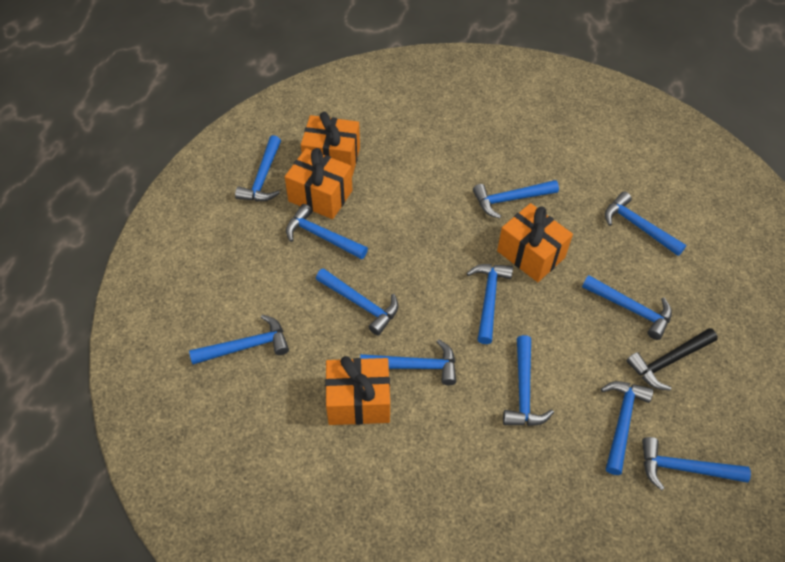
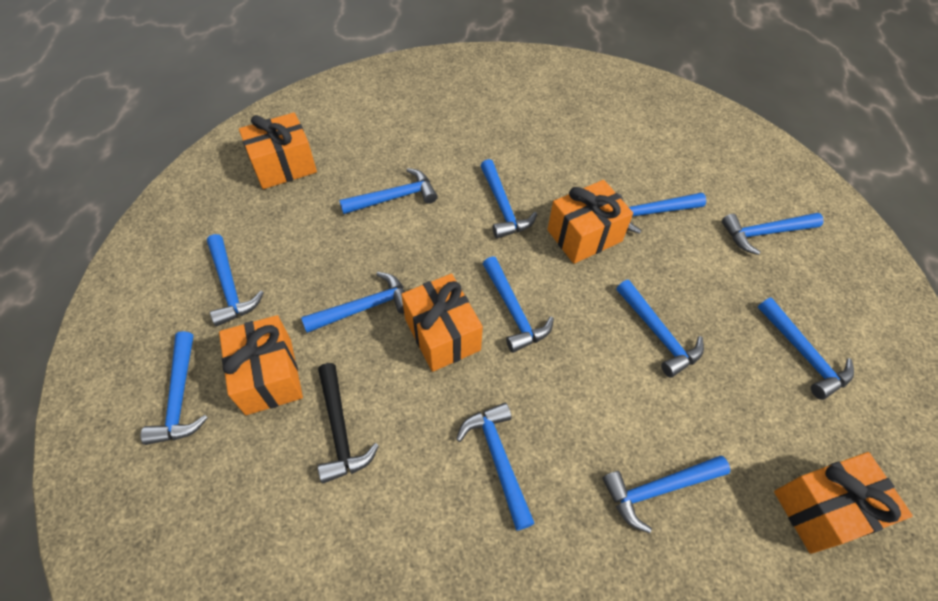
orange gift: [285,148,352,219] [301,112,360,176] [325,356,390,425] [497,203,573,282] = 4 -> [219,315,303,415] [239,112,317,189] [401,274,483,372] [547,180,633,264] [774,452,913,554] = 5

